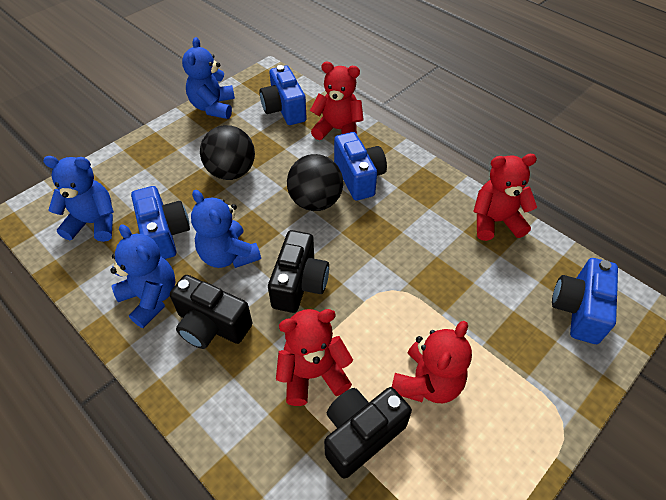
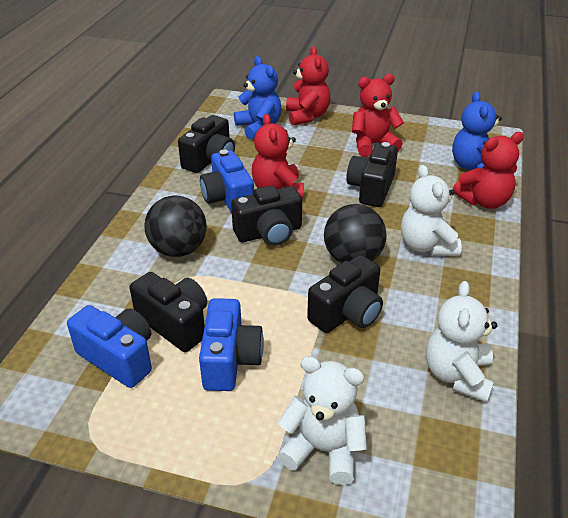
black camera: [170,275,252,349] [268,230,329,313] [324,387,412,479] = 3 -> [129,272,207,352] [178,115,235,173] [231,185,302,246] [307,255,383,333] [346,142,398,207] = 5
blue camera: [131,186,190,259] [259,65,307,125] [334,132,387,201] [552,258,618,344] = 4 -> [67,305,152,388] [199,298,264,391] [200,149,254,214] = 3
blue teddy bear: [43,156,114,242] [110,224,176,328] [182,37,235,119] [191,190,261,268] = 4 -> [234,56,282,140] [452,92,502,170] = 2
white teddy bear: none = 0 -> [278,356,367,485] [401,165,462,256] [426,281,497,402] = 3

